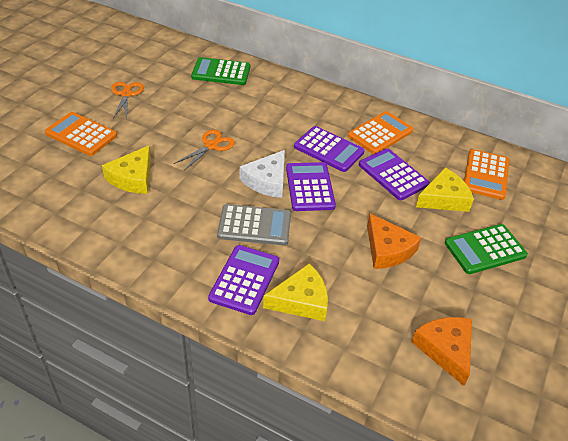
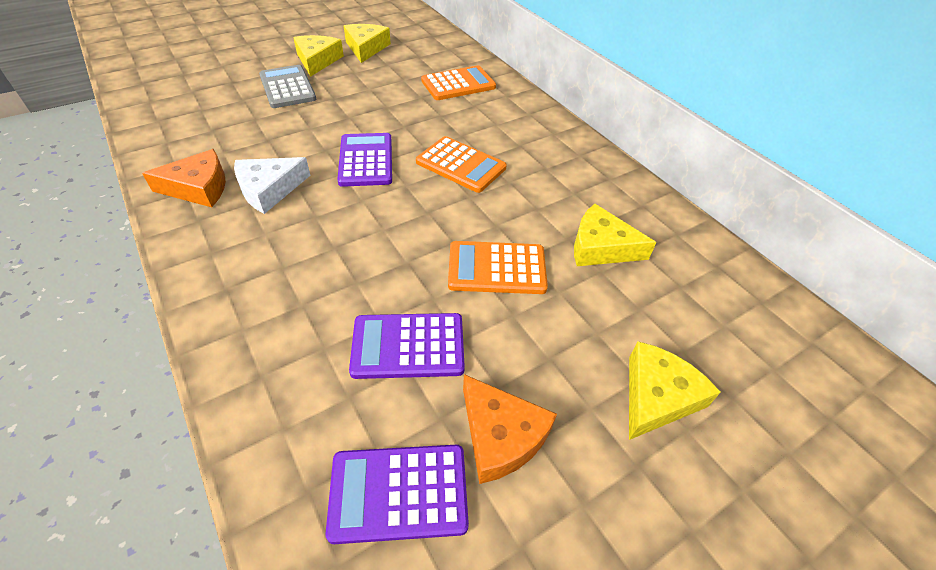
green calculator: [191,57,250,85] [445,224,528,274] = 2 -> none = 0
orange scissors: [111,82,144,119] [174,130,235,171] = 2 -> none = 0
purple calculator: [208,245,279,315] [286,162,336,211] [294,126,365,172] [359,148,430,200] = 4 -> [325,445,469,544] [337,133,392,187] [349,313,465,379] = 3
yellow cheese: [102,146,151,194] [263,263,328,321] [416,168,474,212] = 3 -> [293,35,344,77] [344,24,391,63] [574,204,656,266] [629,341,721,440] = 4

